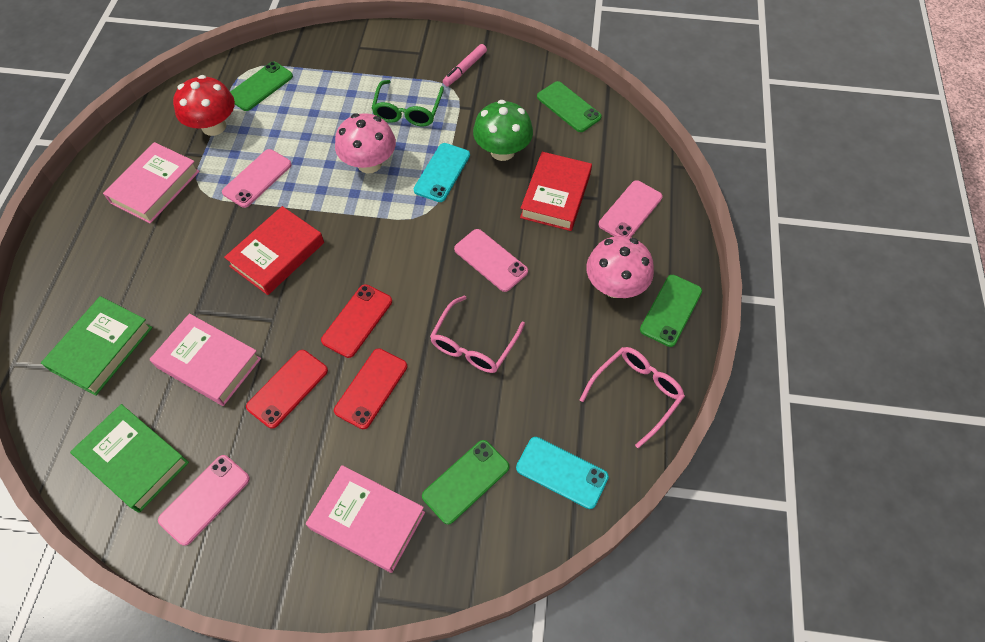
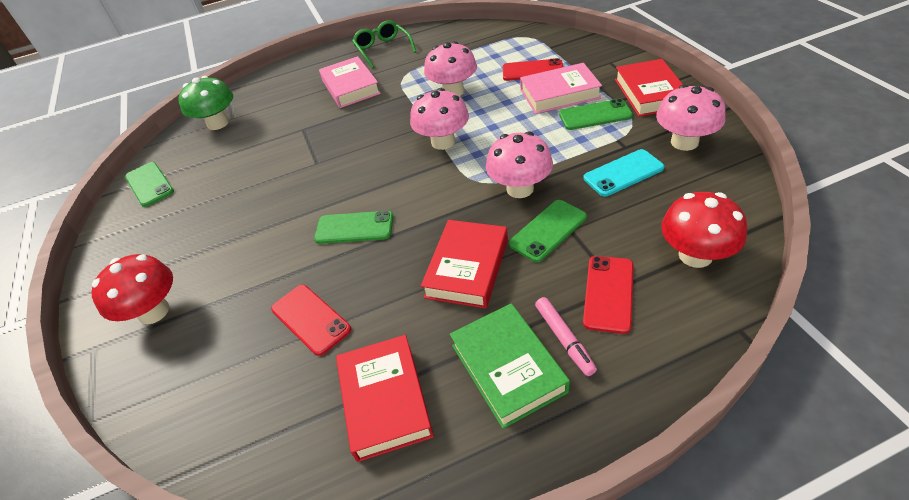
green book: [41,296,153,396] [70,404,189,513] = 2 -> [450,303,570,429] = 1
pink book: [103,142,200,224] [150,314,261,406] [306,465,425,573] = 3 -> [319,56,381,108] [520,63,602,114] = 2
pink glasses: [430,295,525,373] [580,347,685,448] = 2 -> none = 0
pink mushroom: [335,113,396,174] [586,236,654,298] = 2 -> [410,88,469,150] [424,41,477,96] [486,131,553,198] [656,85,726,151] = 4
pink phone: [158,455,250,546] [222,149,292,208] [454,229,528,292] [599,180,663,237] = 4 -> none = 0
red book: [224,206,324,295] [520,152,592,231] = 2 -> [336,335,434,462] [421,220,508,309] [615,59,683,117] = 3
red mushroom: [173,75,235,136] = 1 -> [91,254,173,324] [661,192,747,268] = 2
turquoise phone: [414,143,470,202] [516,437,609,509] = 2 -> [583,149,664,196] = 1

